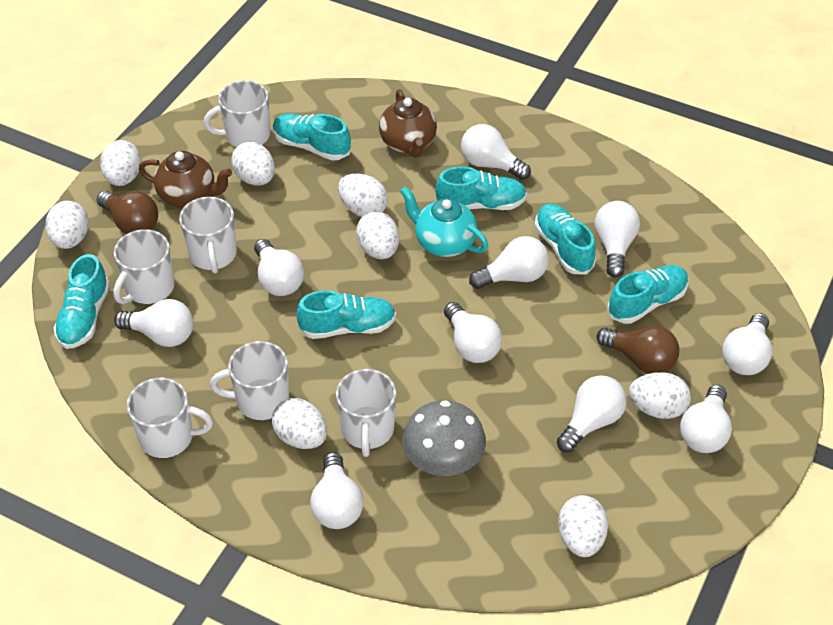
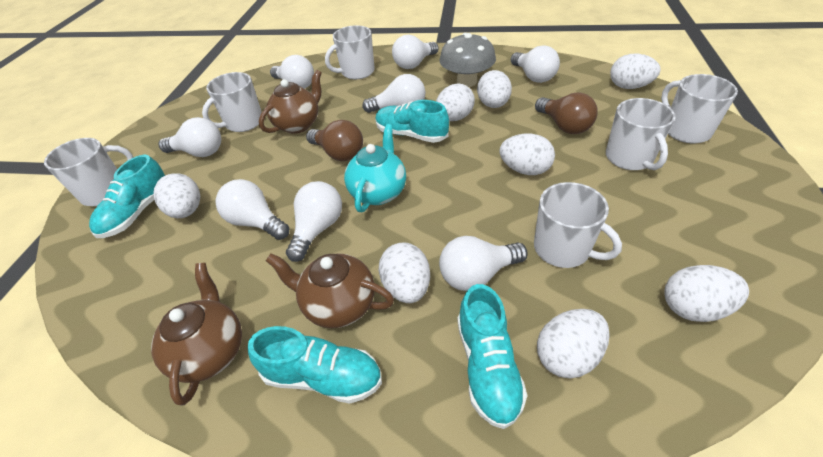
brown teapot: [139,151,232,208] [379,89,437,158] = 2 -> [151,263,242,406] [259,70,322,134] [266,253,394,328] = 3
turquoise shoe: [54,254,110,349] [273,114,351,161] [296,290,396,339] [435,166,527,210] [535,204,596,275] [607,265,689,324] = 6 -> [89,155,165,238] [248,326,382,404] [375,100,449,143] [457,284,528,429] = 4
white light bulb: [114,299,194,347] [254,239,304,296] [310,452,363,529] [444,302,502,363] [461,124,531,180] [469,236,549,289] [557,375,627,452] [595,201,640,277] [680,385,732,453] [722,313,772,375] = 10 -> [159,117,221,157] [215,179,289,240] [270,55,314,89] [286,181,342,262] [362,74,426,113] [392,34,439,69] [439,236,527,291] [511,45,560,83] = 8

